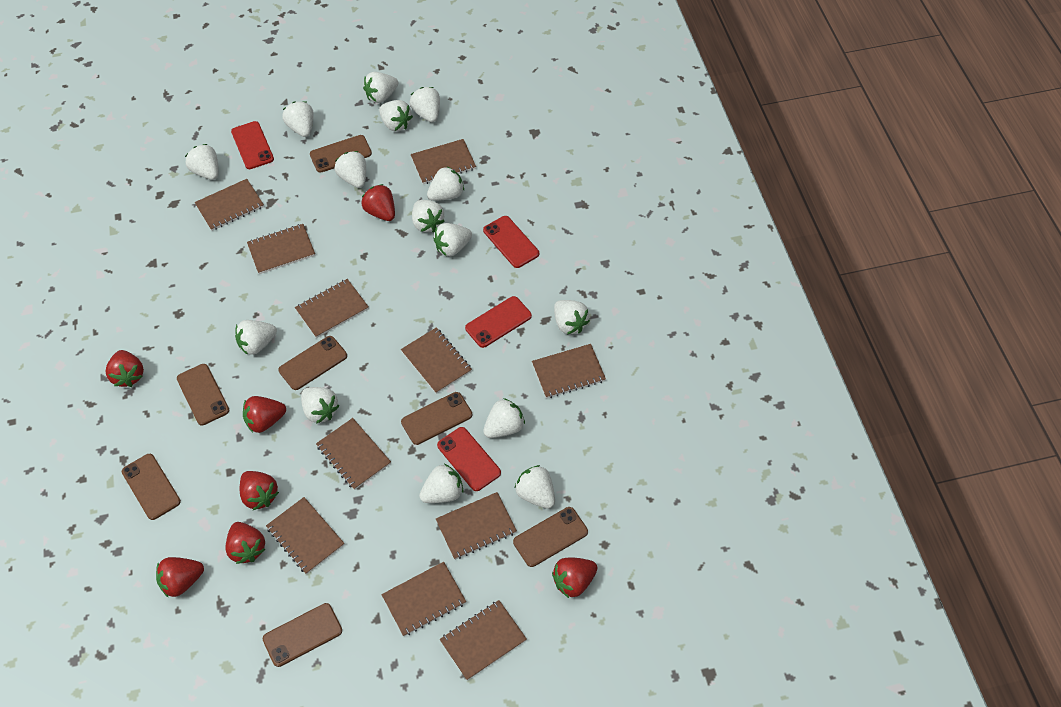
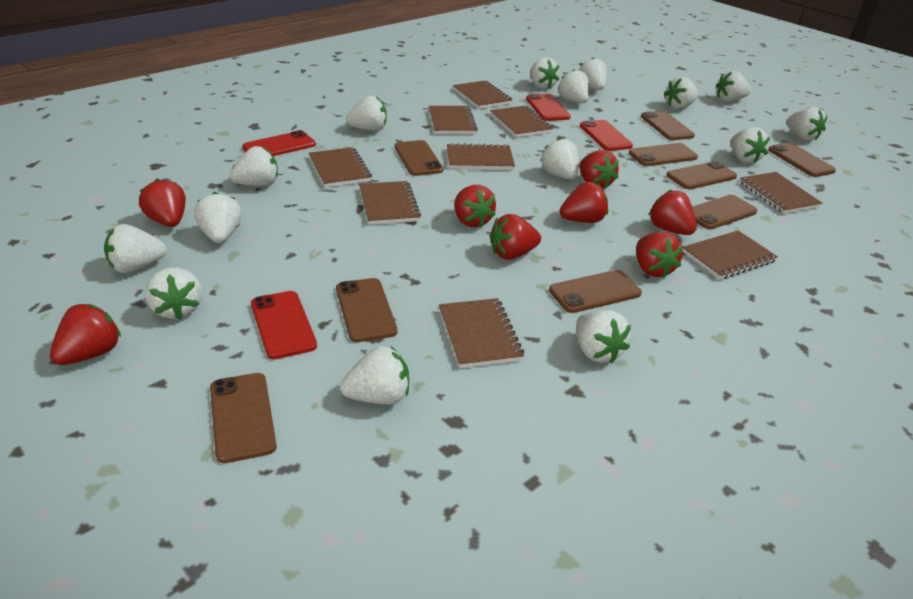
brown notebook: [195,179,264,231] [247,224,315,274] [266,497,344,574] [295,279,369,338] [316,418,391,490] [381,562,466,636] [401,327,472,394] [411,139,476,184] [436,492,517,560] [440,600,527,680] [532,344,606,398] = 11 -> [309,147,372,187] [359,181,421,225] [429,106,478,134] [439,298,524,368] [447,143,515,170] [453,80,512,109] [490,106,553,137] [682,230,778,279] [739,172,823,214] = 9
brown phone: [122,454,181,520] [177,364,229,425] [263,603,342,667] [278,336,347,390] [310,135,372,173] [401,392,472,445] [513,507,588,567] = 7 -> [210,373,277,463] [336,278,397,342] [395,140,443,176] [549,270,642,313] [629,143,698,166] [641,111,695,140] [666,161,737,189] [692,195,757,230] [768,143,836,177] = 9
red strawberry: [105,350,144,387] [156,557,204,598] [225,522,265,564] [240,471,279,510] [243,396,286,433] [361,184,395,221] [552,557,597,598] = 7 -> [50,304,121,365] [139,179,186,227] [454,185,496,227] [490,214,541,260] [559,182,608,223] [579,150,619,189] [636,232,683,278] [649,190,697,235] = 8

